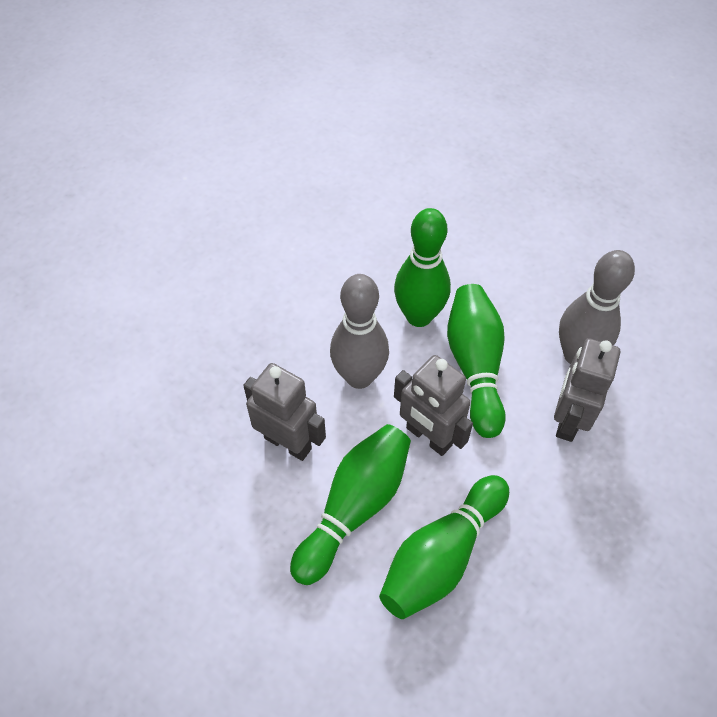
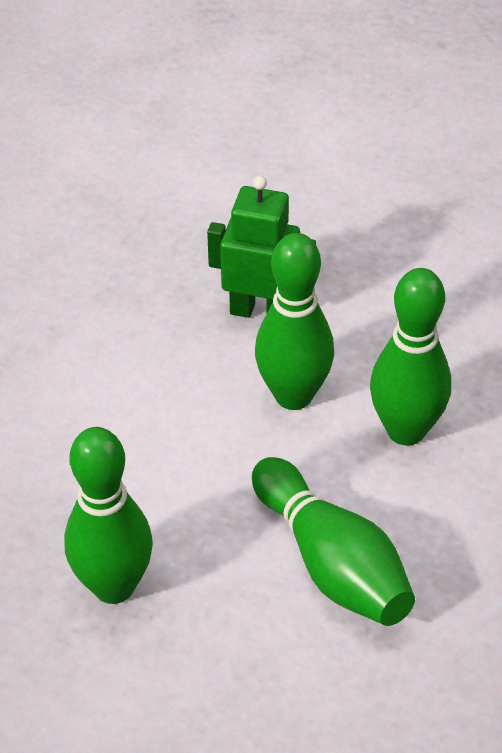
green robot: none = 0 -> [207,176,316,318] = 1
grey bowling pin: [330,274,389,389] [559,250,635,364] = 2 -> none = 0
grey robot: [243,363,326,461] [394,355,473,456] [554,338,620,442] = 3 -> none = 0

